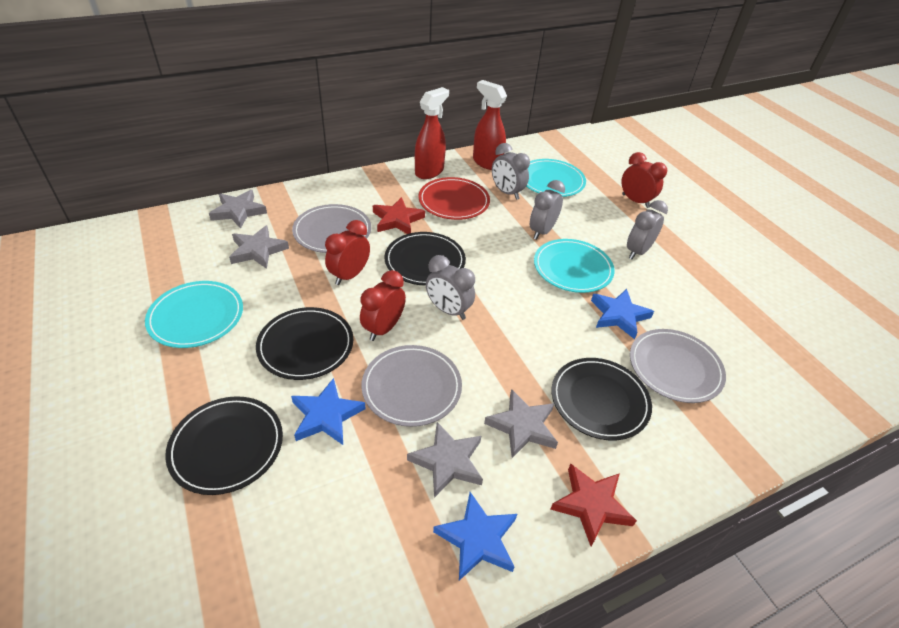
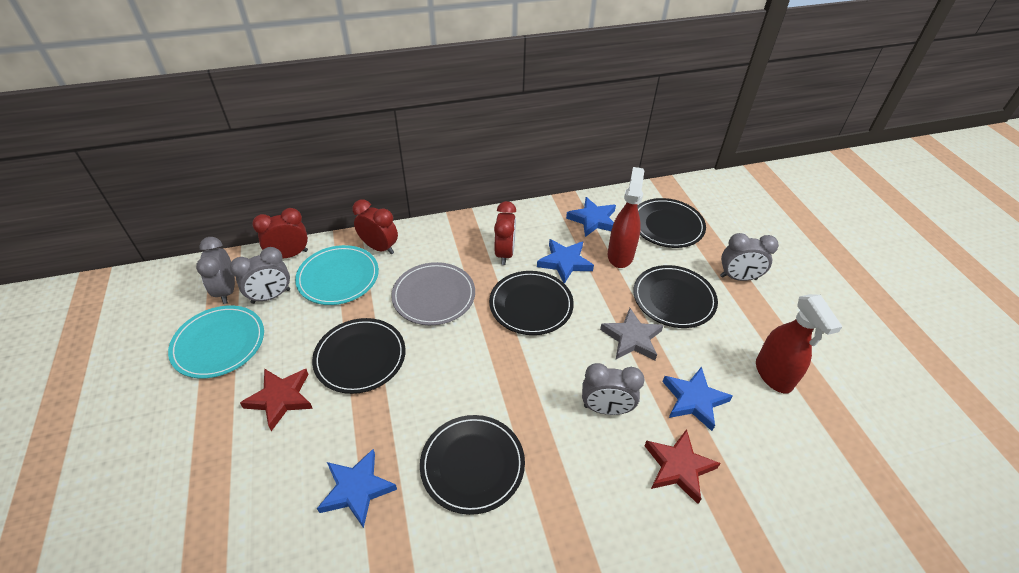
black plate: [165,396,283,495] [256,307,353,380] [385,232,466,286] [552,358,652,440] = 4 -> [312,318,406,394] [420,415,525,515] [489,271,574,335] [633,265,718,328] [637,198,706,248] = 5
blue star: [291,378,366,445] [433,492,517,581] [591,289,654,339] = 3 -> [317,449,397,528] [537,239,594,284] [566,197,616,237] [662,367,733,431] = 4
grey plate: [292,204,371,253] [362,345,462,427] [630,329,726,403] = 3 -> [391,262,475,325] = 1
grey star: [209,190,267,229] [229,225,289,269] [407,422,483,498] [484,389,558,458] = 4 -> [600,308,664,360] = 1
red plate: [418,177,490,220] = 1 -> none = 0
turquoise plate: [145,281,243,348] [526,159,586,197] [534,239,615,293] = 3 -> [168,306,264,378] [295,245,379,305] = 2

